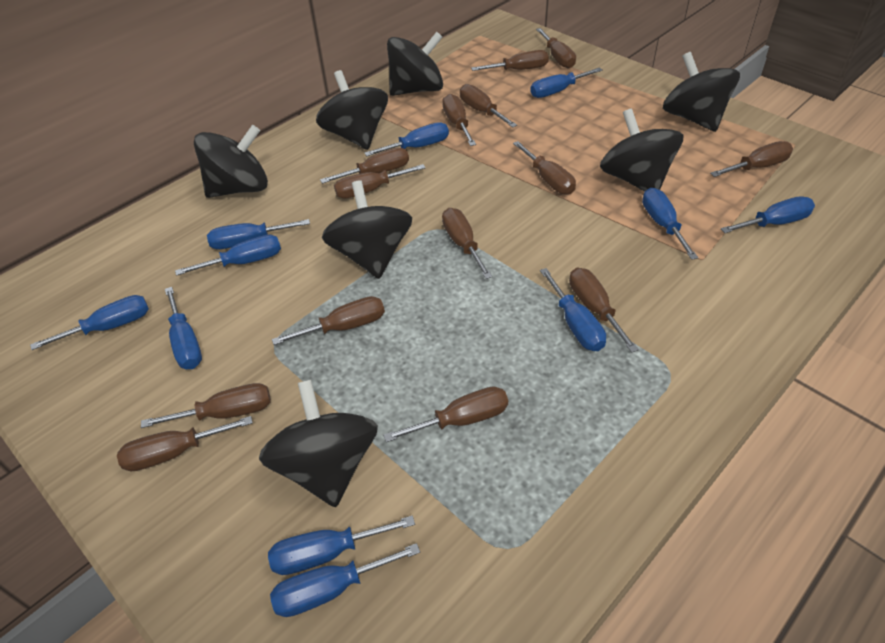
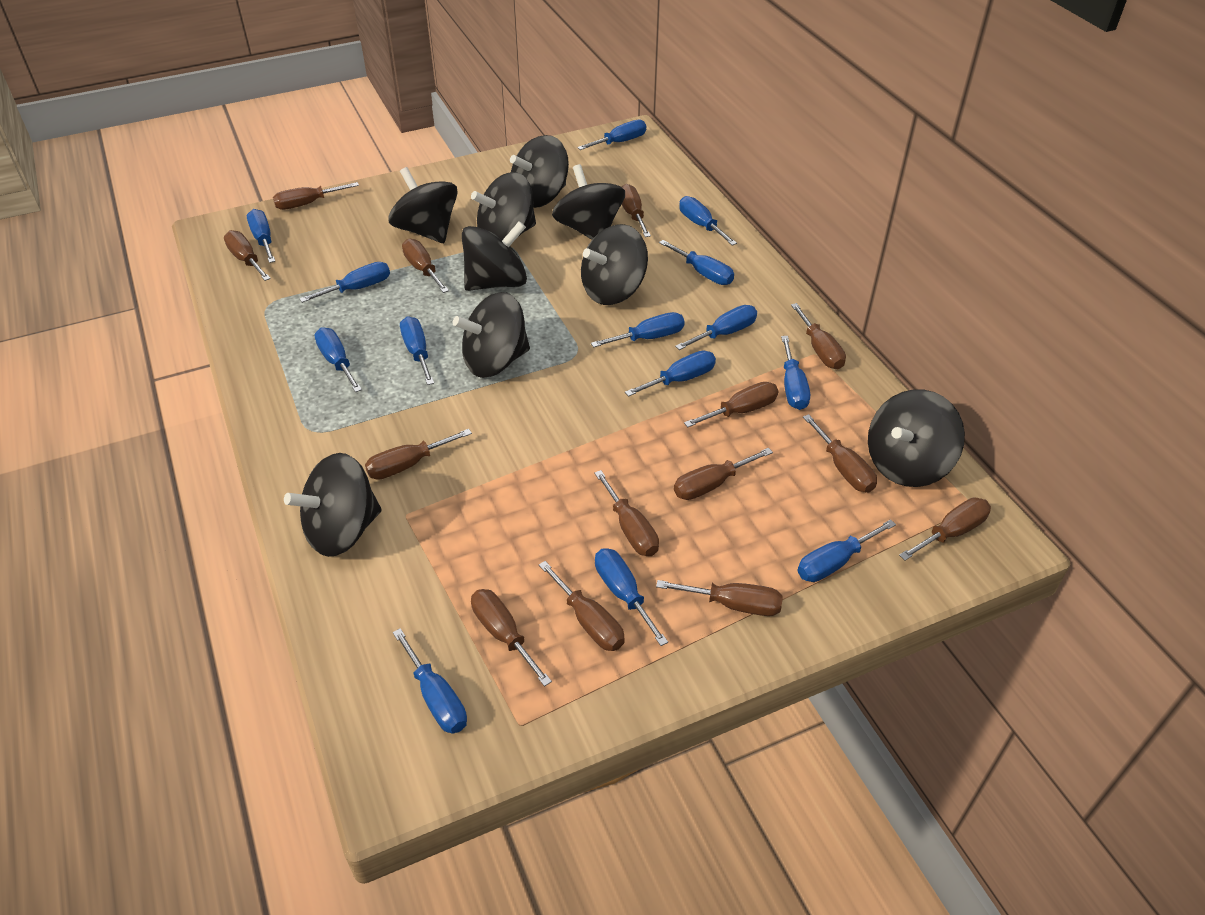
black spinning top: [194,125,268,198] [259,380,378,507] [316,70,388,150] [322,180,412,279] [387,32,443,96] [600,108,684,192] [663,52,740,132] = 7 -> [284,453,382,557] [388,167,458,243] [453,292,530,378] [462,221,527,291] [471,172,536,239] [510,135,569,208] [552,164,625,240] [581,224,648,305] [868,389,965,487] = 9
blue screwdriver: [30,295,149,350] [165,287,202,369] [175,235,281,276] [207,219,310,249] [268,516,415,575] [270,543,420,617] [364,122,449,156] [530,67,603,98] [540,268,606,351] [642,188,698,260] [721,196,815,233] = 11 -> [247,209,275,263] [300,262,390,303] [315,327,362,392] [393,628,467,734] [400,316,434,385] [577,119,646,150] [591,312,685,348] [595,548,668,646] [625,351,716,397] [659,240,734,285] [675,305,757,350] [679,196,737,246] [781,336,810,410] [797,519,896,582] = 14

